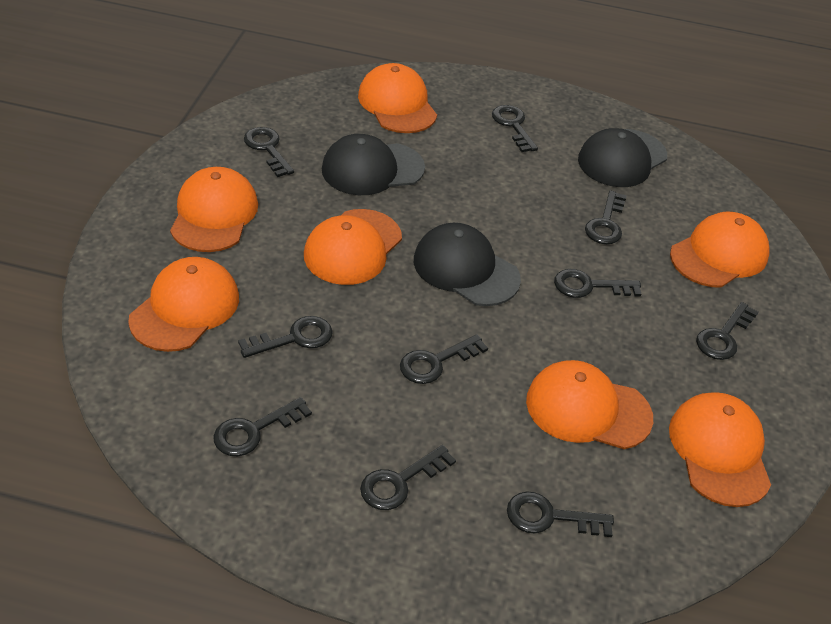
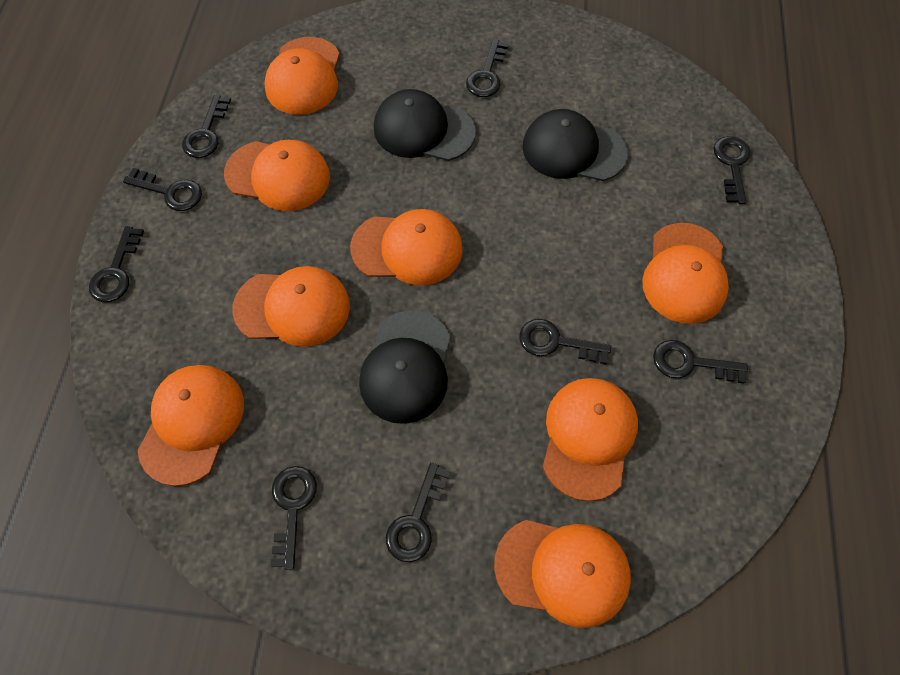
black key: [213,397,312,456] [238,316,333,358] [244,127,294,177] [360,445,456,510] [400,334,488,384] [492,105,538,152] [507,491,614,537] [554,269,641,298] [585,190,627,244] [696,302,758,360] = 10 -> [89,226,144,302] [123,168,202,211] [182,94,231,158] [270,466,317,570] [386,462,451,562] [466,39,509,97] [519,319,611,364] [653,340,748,384] [713,136,750,204] = 9
orange cap: [128,257,239,352] [170,167,258,252] [304,209,402,285] [358,63,437,133] [526,360,653,449] [669,392,771,507] [670,211,770,288] = 7 -> [138,365,244,486] [224,140,330,211] [232,266,350,347] [264,37,340,115] [350,209,463,285] [494,520,631,628] [543,378,638,501] [642,223,729,324] = 8

